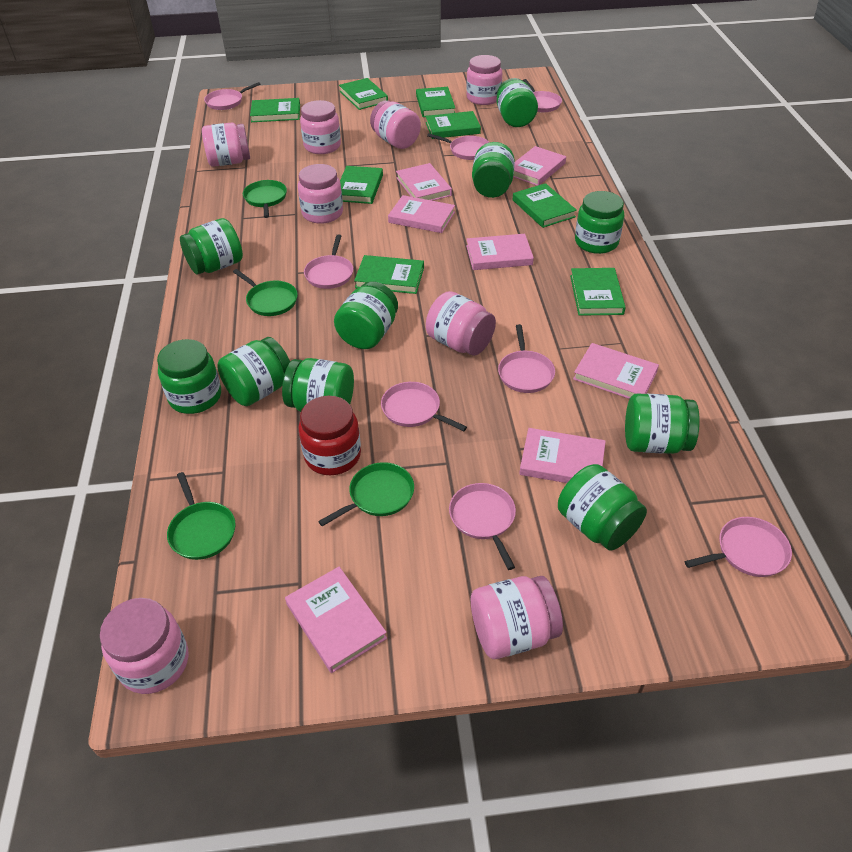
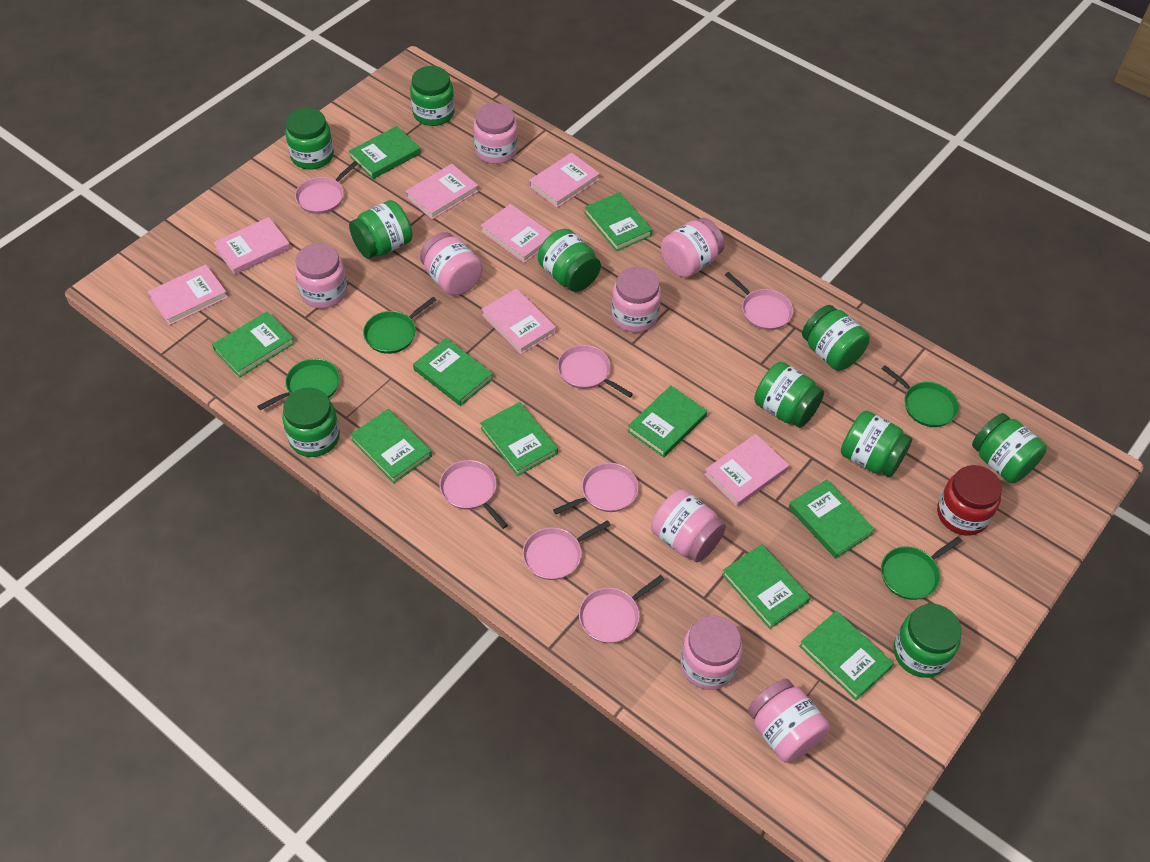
green book: [250,98,300,122] [339,78,388,110] [340,166,383,204] [354,255,424,294] [416,87,455,117] [426,111,481,139] [513,183,577,228] [570,268,626,316] = 8 -> [212,311,295,377] [349,126,421,179] [350,409,432,483] [413,338,493,406] [480,402,558,476] [584,192,652,251] [628,385,707,457] [722,544,811,629] [789,479,875,559] [799,611,894,700] = 10
pink pan: [204,82,261,110] [304,234,353,289] [381,382,467,431] [427,133,489,160] [449,483,516,570] [498,324,555,393] [523,79,562,112] [685,517,792,577] = 8 -> [295,161,358,214] [439,460,508,529] [523,520,611,580] [553,463,639,514] [557,345,633,398] [579,575,665,643] [725,272,793,330] = 7

